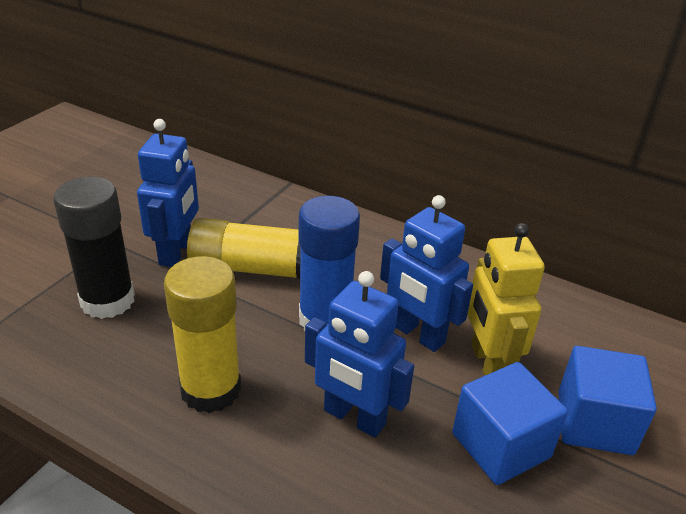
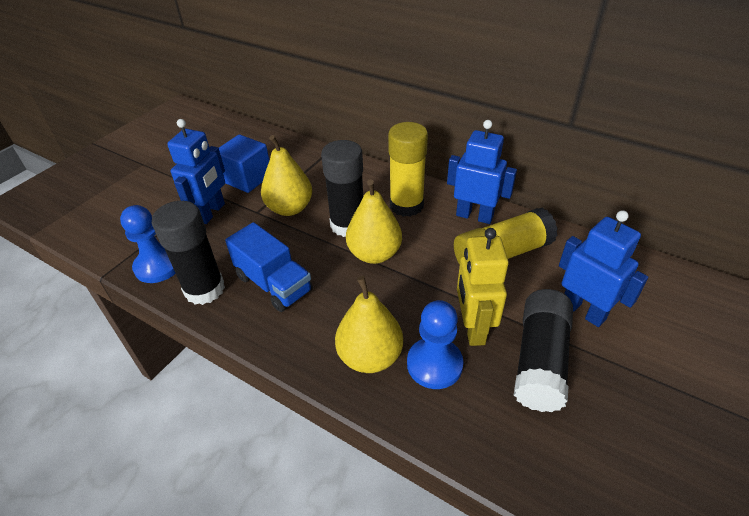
black glue stick: [53,177,135,319] = 1 -> [152,201,225,305] [321,140,363,237] [514,289,573,412] = 3
blue cube: [452,362,568,485] [558,346,657,455] = 2 -> [219,135,270,193] = 1
blue glue stick: [298,196,360,331] = 1 -> none = 0
blue pawn: none = 0 -> [120,205,176,283] [407,300,463,389] = 2
blue truck: none = 0 -> [225,222,313,312] = 1
yellow pear: none = 0 -> [261,135,312,216] [335,276,403,373] [346,179,402,264] = 3

